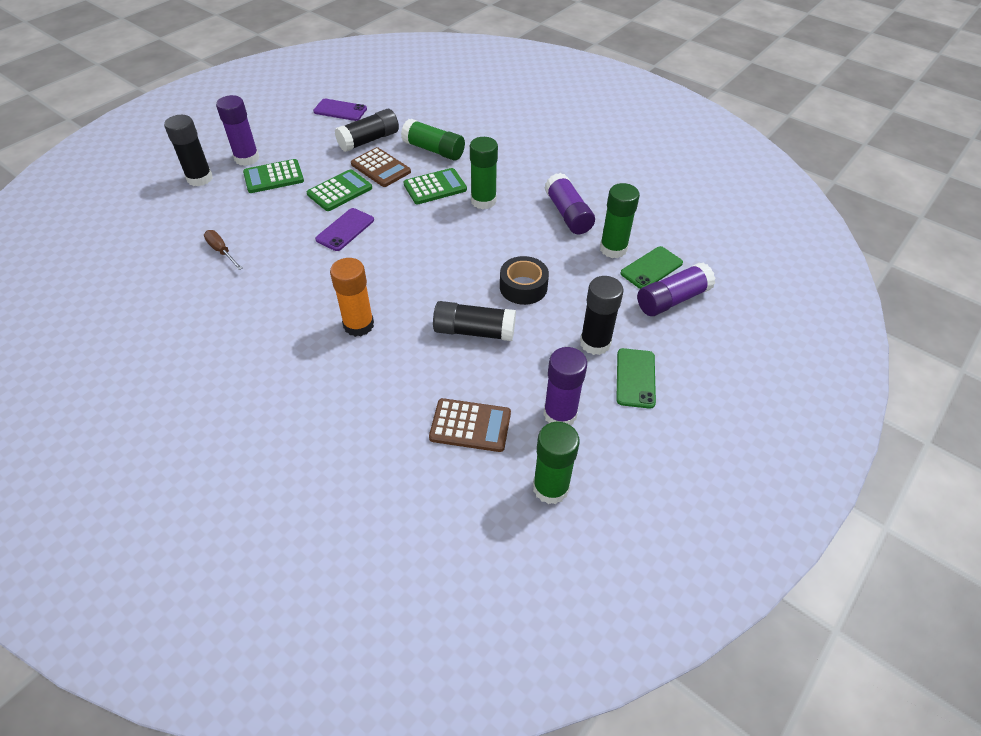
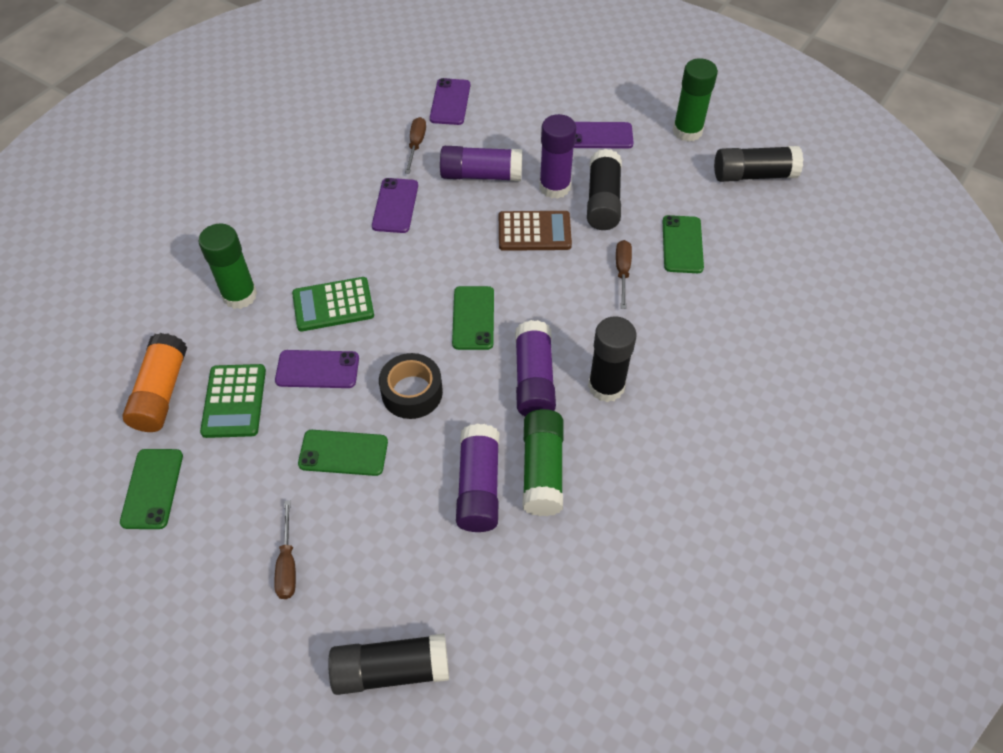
brown calculator: [351,147,411,187] [429,398,511,452] = 2 -> [499,211,572,251] = 1
brown screwdriver: [204,230,243,270] = 1 -> [274,501,296,599] [405,117,426,174] [616,240,632,309] = 3
green calculator: [243,159,304,193] [307,169,372,211] [404,168,467,204] = 3 -> [200,364,266,438] [292,277,374,331] = 2
green glue stick: [401,119,465,160] [470,137,498,209] [533,422,580,504] [600,183,640,258] = 4 -> [198,224,257,309] [522,409,564,516] [672,58,718,142] = 3
green phone: [616,348,656,409] [620,246,683,289] = 2 -> [120,449,183,529] [298,430,388,476] [452,286,494,350] [663,215,704,273] = 4
purple phone: [313,99,367,121] [315,208,374,251] = 2 -> [275,350,359,388] [372,178,418,233] [430,78,470,125] [574,122,634,148] = 4

